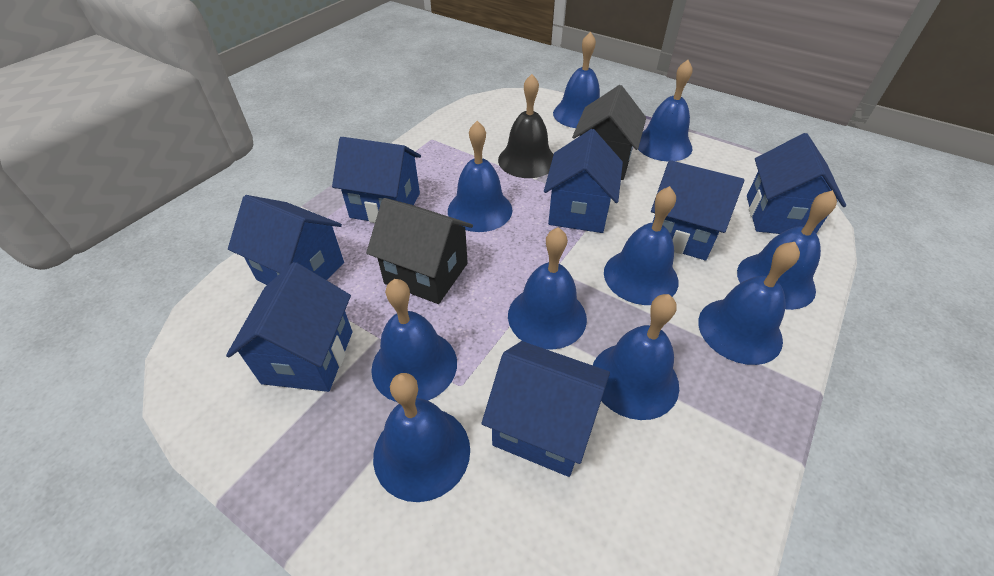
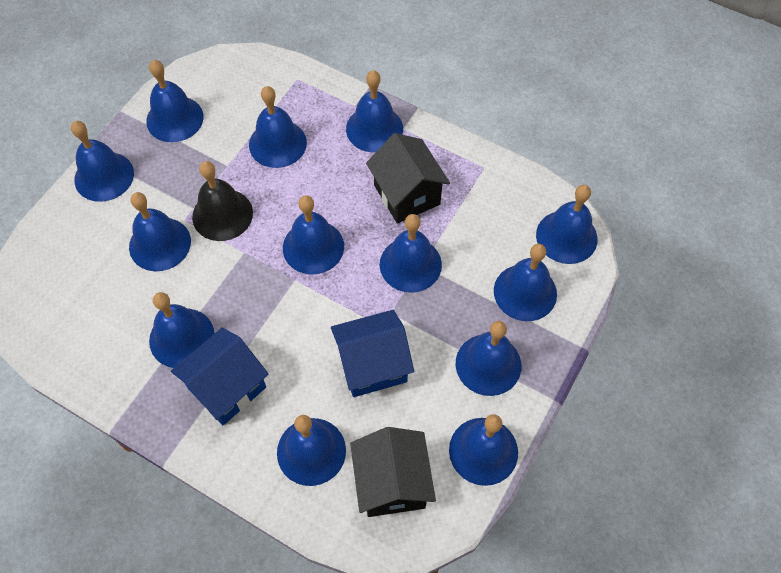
blue bell: [371,279,457,403] [373,373,470,502] [448,121,512,232] [508,227,587,350] [553,32,600,128] [593,294,679,420] [604,186,679,305] [638,60,693,162] [698,242,800,365] [737,190,837,310] = 10 -> [71,121,134,202] [129,192,191,271] [146,60,204,142] [149,292,215,368] [249,86,307,168] [277,415,346,486] [283,195,344,275] [346,70,403,152] [380,214,442,293] [449,414,518,486] [456,321,521,396] [494,244,557,321] [536,185,598,264] = 13
blue house: [226,262,352,392] [228,195,344,285] [332,137,421,223] [482,341,610,477] [544,129,623,233] [651,160,745,261] [747,133,846,234] = 7 -> [171,328,268,425] [331,310,414,397] = 2

